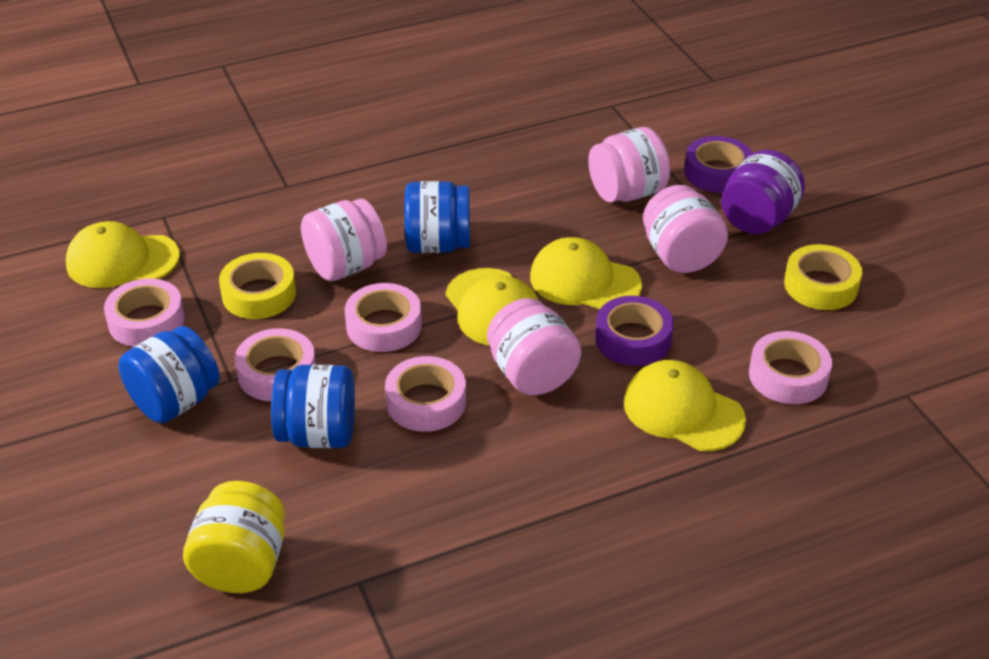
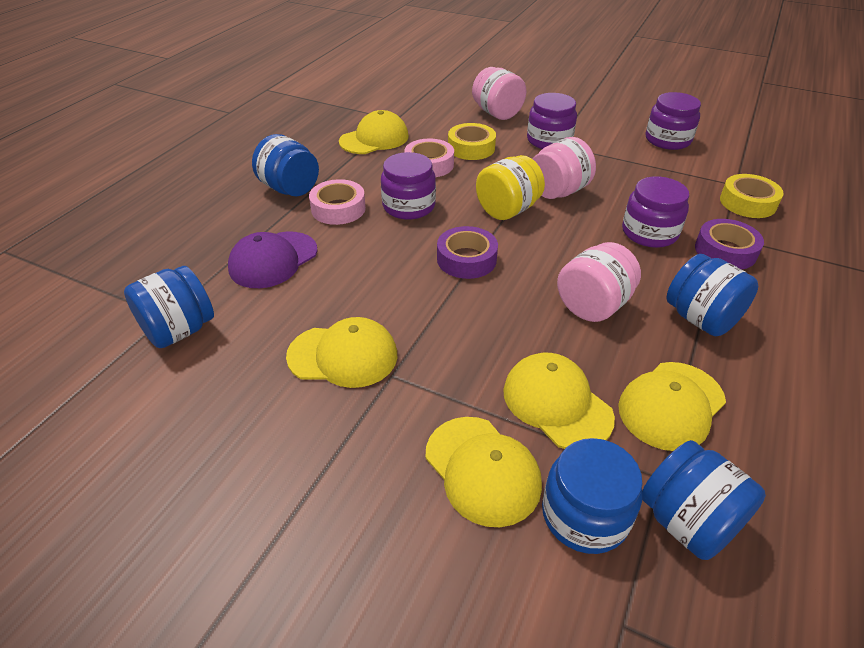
blue jar: [118,326,220,423] [271,364,355,448] [404,181,470,253] = 3 -> [124,266,214,348] [252,134,319,196] [542,438,642,554] [642,440,766,560] [667,254,758,337] = 5
pink jar: [301,199,387,281] [487,298,581,395] [588,127,670,203] [643,185,728,273] = 4 -> [472,67,526,120] [533,137,596,199] [557,242,641,322] = 3
pink tape: [104,278,185,347] [235,328,316,401] [345,283,422,352] [385,356,466,432] [749,331,832,404] = 5 -> [309,179,366,225] [404,139,454,177] = 2
purple cap: none = 0 -> [228,232,317,288] = 1
purple jar: [721,150,805,234] = 1 -> [381,152,436,220] [527,93,577,149] [622,176,689,248] [645,92,701,150] = 4
yellow cap: [66,221,180,288] [446,268,539,345] [530,237,642,309] [623,360,746,451] = 4 -> [286,317,397,388] [339,110,409,154] [426,417,542,527] [503,353,615,449] [618,362,726,451] = 5

